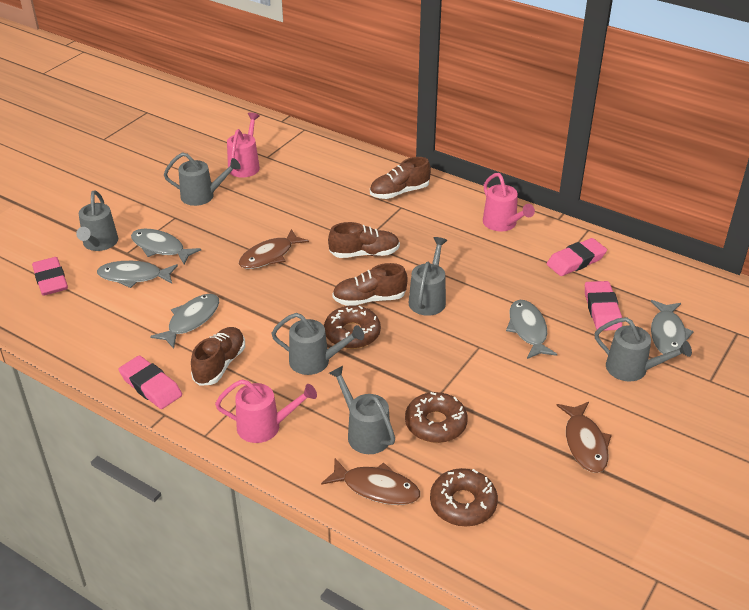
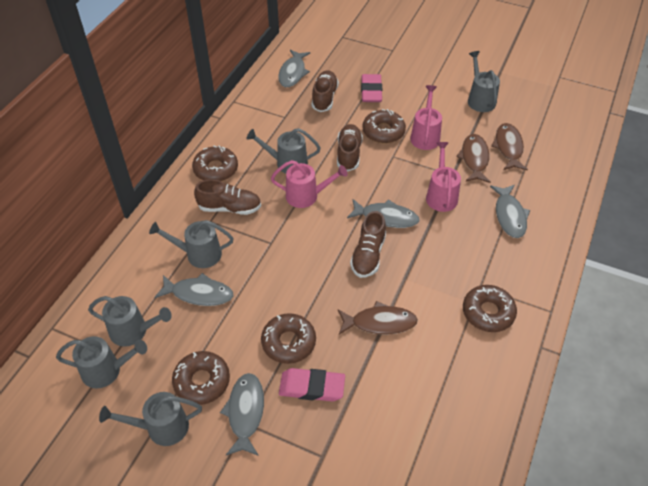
brown donut: [324,305,381,349] [405,392,468,443] [430,468,498,527] = 3 -> [172,351,230,405] [192,145,238,181] [261,313,316,364] [362,109,406,143] [463,285,517,332] = 5
pink eraser: [32,257,68,296] [118,356,182,409] [547,238,607,276] [585,281,622,331] = 4 -> [279,368,345,401] [361,74,382,102] = 2

